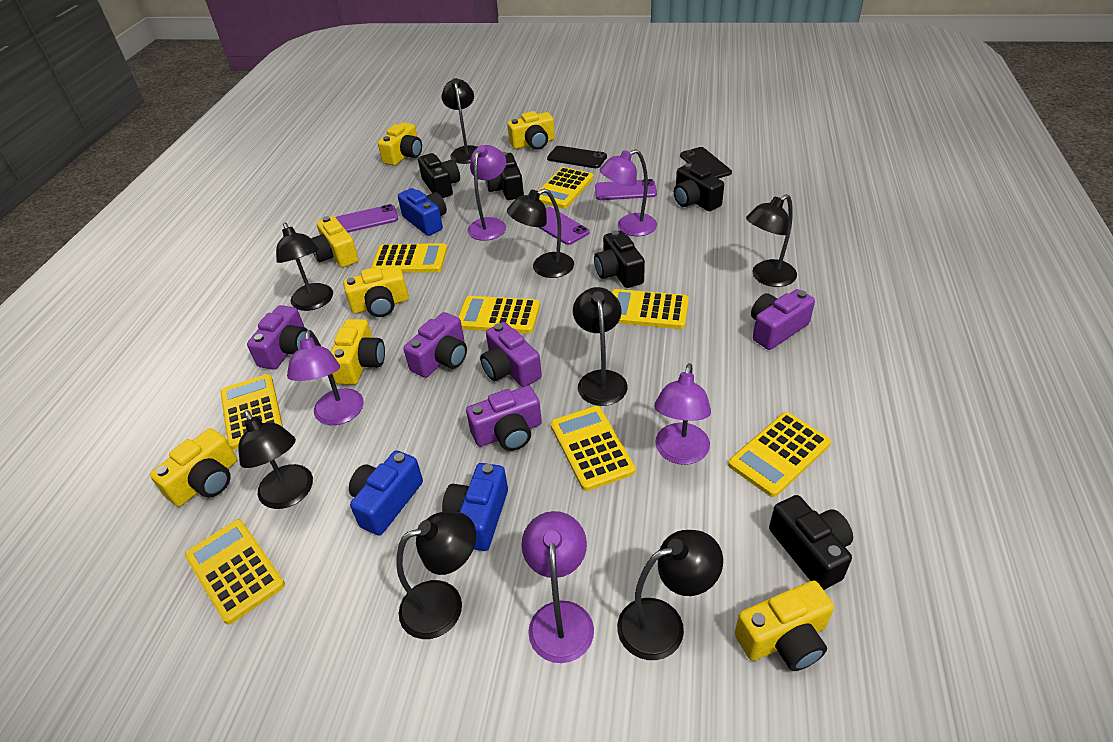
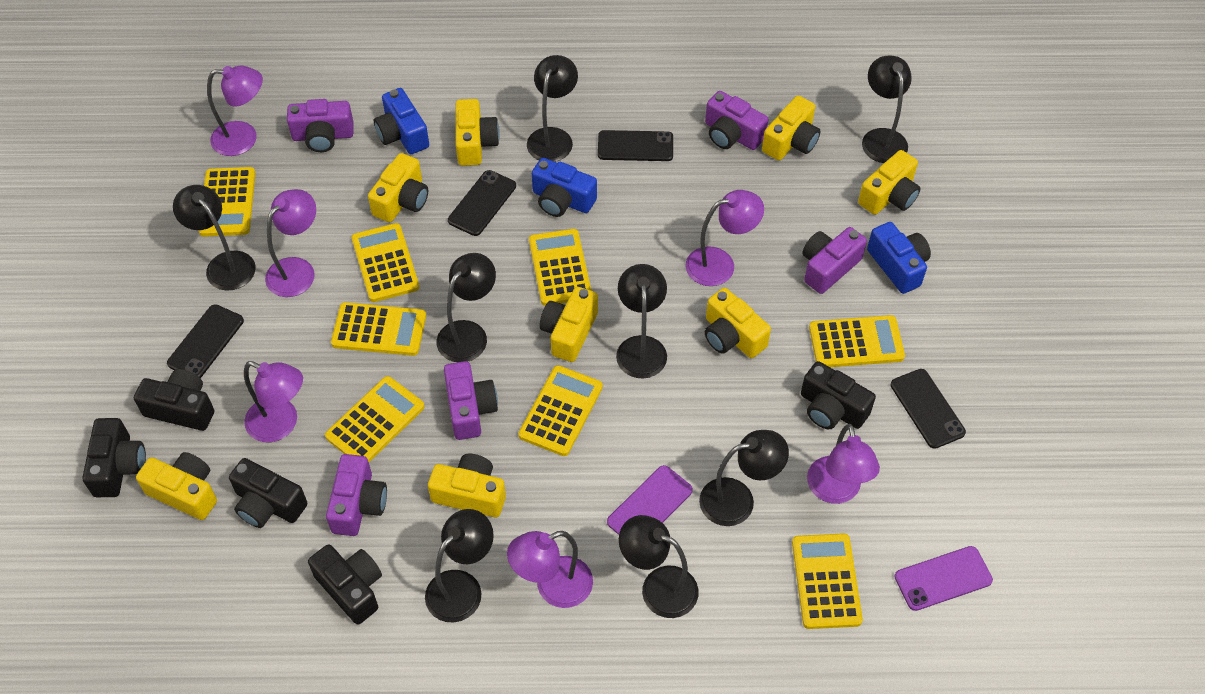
black phone: [547,146,607,168] [680,147,732,179] = 2 -> [167,304,244,378] [448,170,516,236] [598,130,673,161] [891,369,966,449] = 4
purple lamp: [287,330,364,425] [467,145,506,241] [521,511,594,663] [600,149,657,236] [654,363,711,465] = 5 -> [207,66,263,156] [244,361,303,442] [265,189,316,297] [507,531,593,608] [685,190,764,286] [807,424,880,504] = 6
purple phone: [335,204,398,232] [538,207,590,245] [595,179,657,200] = 3 -> [607,465,693,535] [894,546,993,611] = 2
yellow camera: [150,428,237,507] [311,216,359,268] [331,319,385,385] [343,266,409,317] [378,122,422,166] [507,111,555,150] [735,580,834,671] = 7 -> [136,452,217,520] [368,153,428,222] [428,454,506,518] [455,99,500,166] [540,287,598,362] [705,288,771,358] [762,95,820,160] [858,150,921,215] = 8

